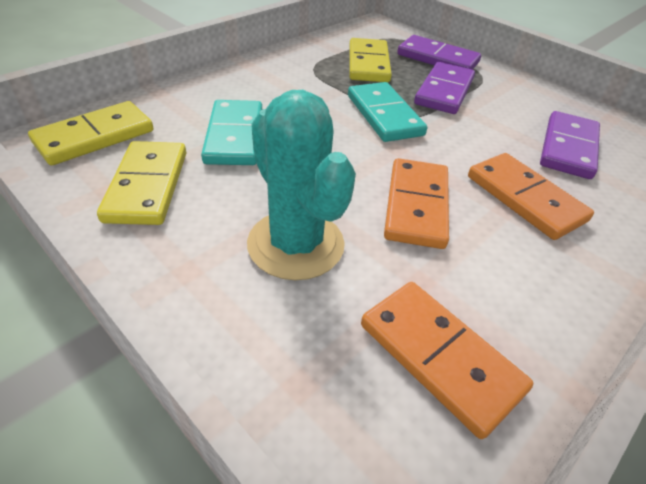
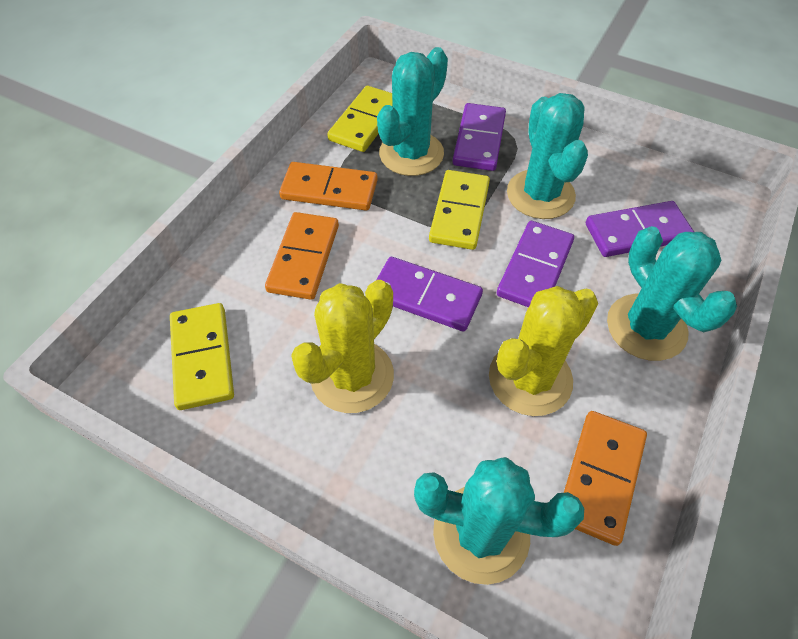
purple domino: [397,35,481,70] [414,62,475,114] [540,111,600,179] = 3 -> [376,257,483,331] [453,103,506,171] [497,221,574,307] [586,201,694,257] = 4
turquoise cactus: [247,90,356,280] = 1 -> [377,47,448,176] [414,457,584,585] [507,93,588,219] [607,226,737,361] = 4
turquoise domino: [201,100,262,165] [348,82,427,142] = 2 -> none = 0
yellow cactus: none = 0 -> [291,280,394,413] [489,286,598,416] = 2

